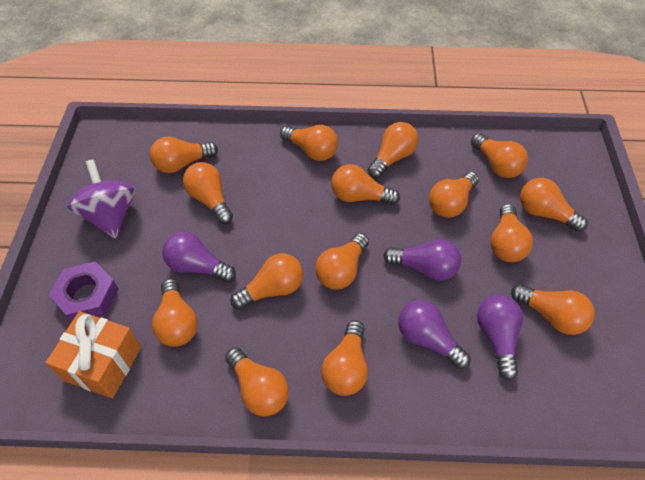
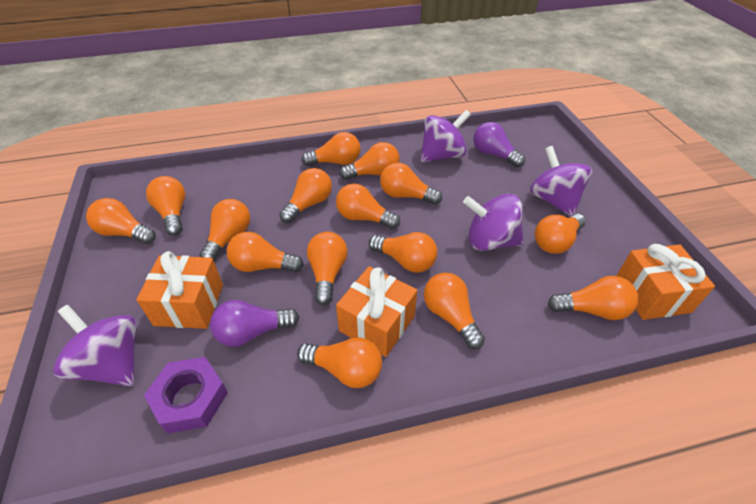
orange gift: [46,311,141,398] = 1 -> [136,251,223,329] [336,266,417,357] [616,244,715,320] = 3
purple light bulb: [162,232,236,282] [383,239,461,281] [398,300,471,369] [477,295,523,380] = 4 -> [210,300,299,347] [473,122,525,167] = 2
purple spinning top: [67,160,135,239] = 1 -> [53,305,137,386] [421,110,471,162] [463,193,524,251] [530,146,592,216] = 4

